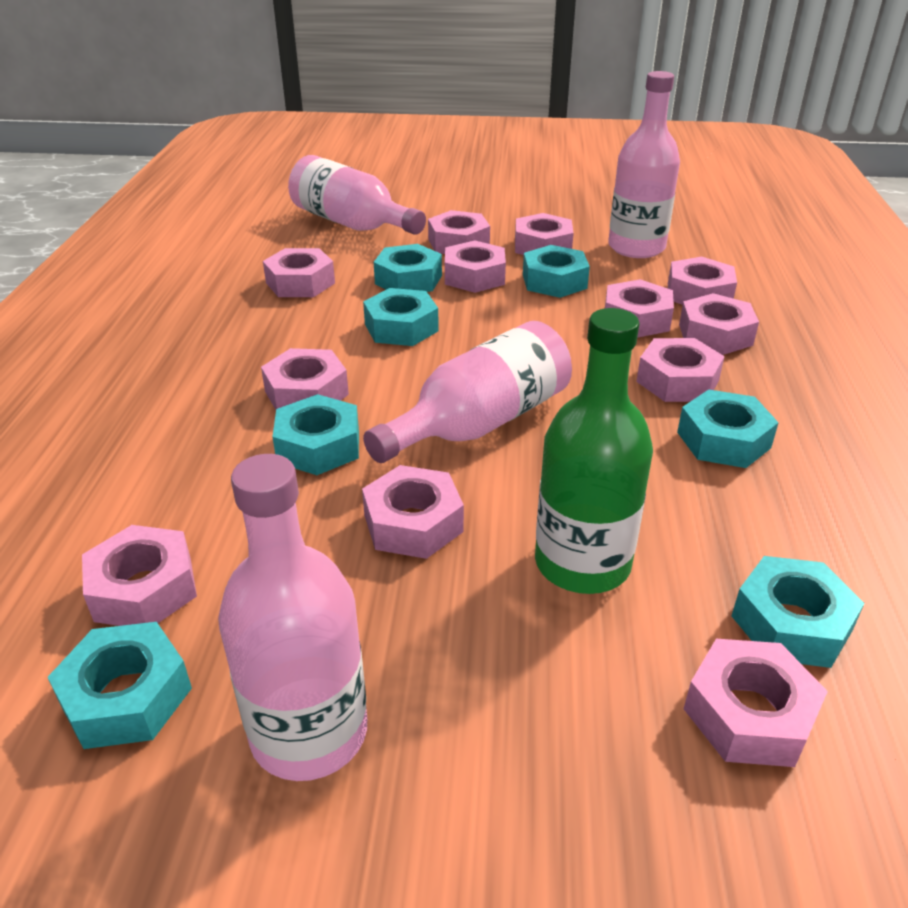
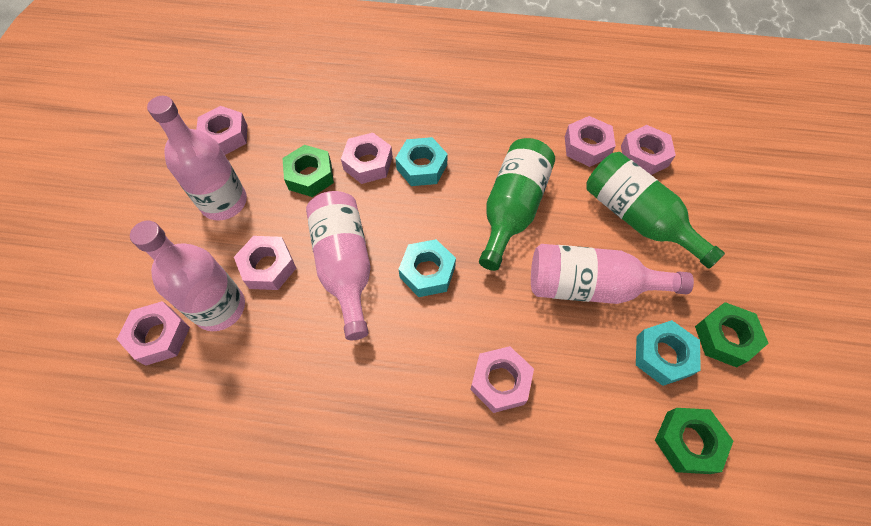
green bottle: [535,308,653,594] = 1 -> [479,138,555,271] [586,152,725,269] = 2
green nut: none = 0 -> [282,145,334,197] [655,408,733,474] [695,302,768,368] = 3
pink nut: [82,525,197,626] [261,348,349,410] [263,248,335,297] [362,465,464,559] [428,210,490,254] [445,240,506,293] [515,213,574,255] [605,279,674,338] [636,338,725,402] [668,257,737,305] [679,293,759,355] [684,639,828,767] = 12 -> [117,301,190,366] [196,106,247,155] [234,236,296,290] [341,133,393,184] [470,346,534,413] [565,116,616,167] [621,125,676,175] = 7
turquoise nut: [47,622,192,749] [272,394,359,475] [363,288,439,346] [374,244,442,292] [523,245,590,298] [677,389,779,468] [731,556,865,668] = 7 -> [395,137,448,186] [399,239,456,297] [636,320,701,386] = 3

